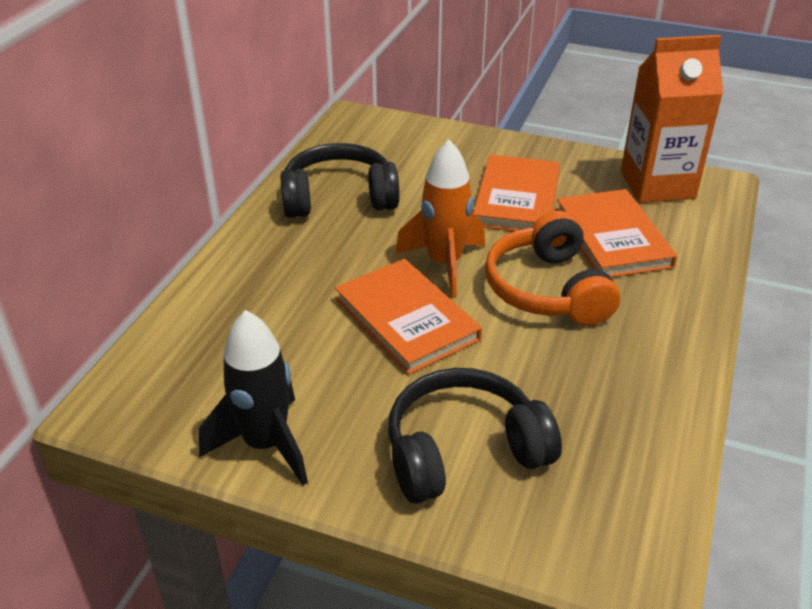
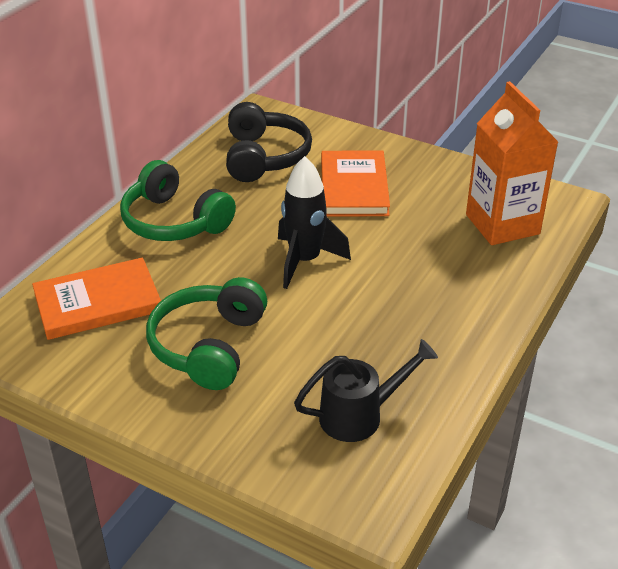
black headphones: [280,143,400,218] [388,368,562,504] = 2 -> [226,102,312,182] = 1
black watering can: none = 0 -> [294,339,438,442] = 1
green headphones: none = 0 -> [120,160,236,241] [146,277,267,390] = 2
orange book: [335,259,482,375] [473,154,560,231] [556,189,677,277] = 3 -> [32,257,161,340] [321,151,390,217] = 2
orange headphones: [485,211,620,326] = 1 -> none = 0
orange rocket: [395,140,485,298] = 1 -> none = 0

